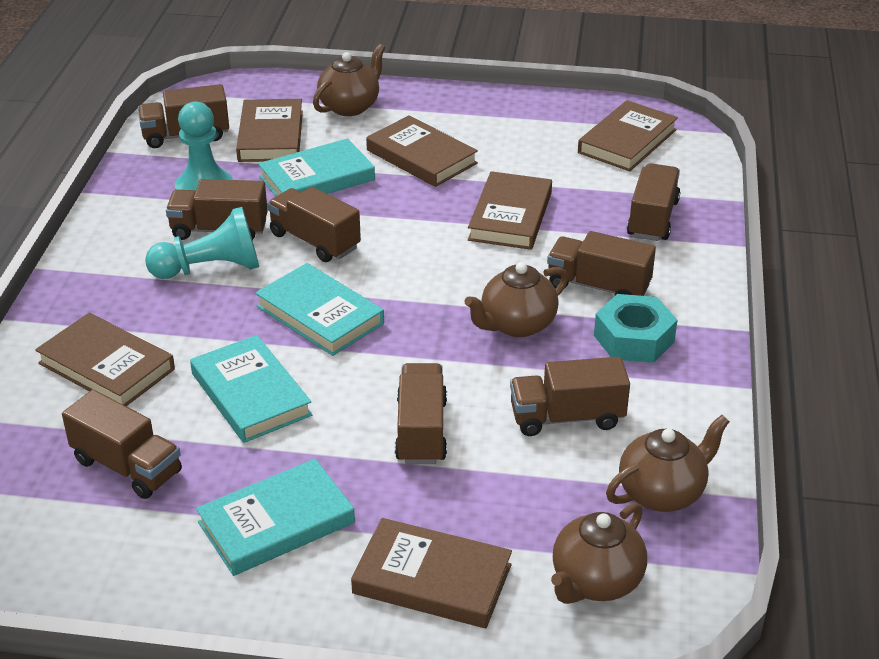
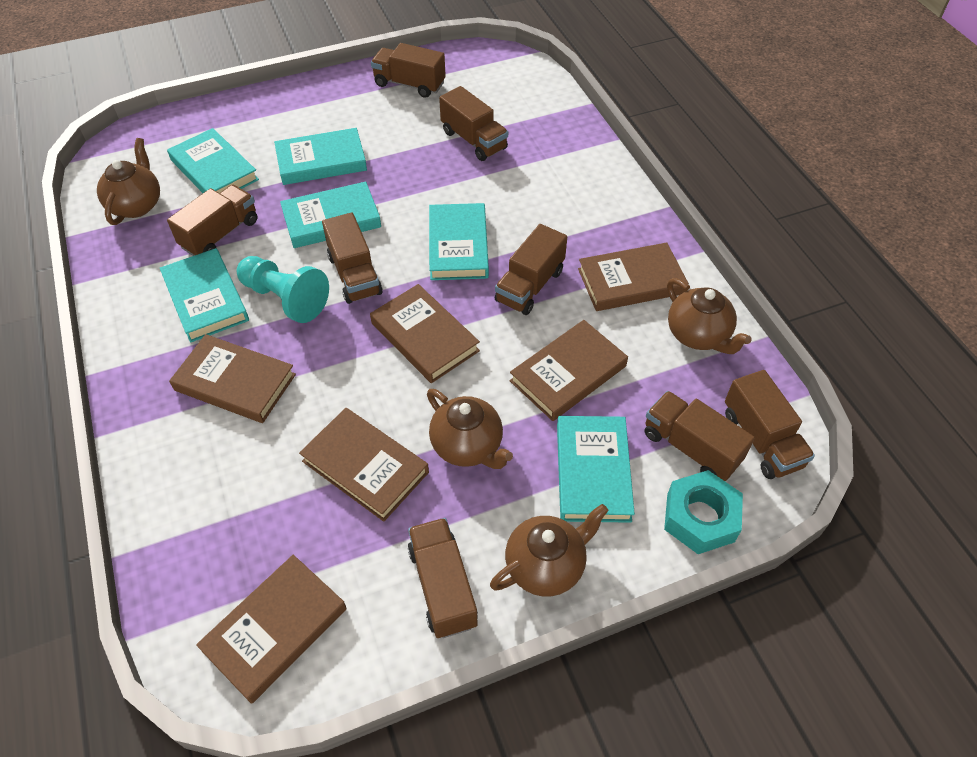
turquoise book: [190,335,312,443] [196,459,355,576] [255,263,384,356] [258,138,375,196] = 4 -> [160,248,249,343] [167,128,259,193] [274,128,367,185] [280,182,381,248] [429,203,489,280] [557,416,635,523] = 6
turquoise pawn: [145,207,259,279] [175,102,233,191] = 2 -> [237,256,329,323] = 1

